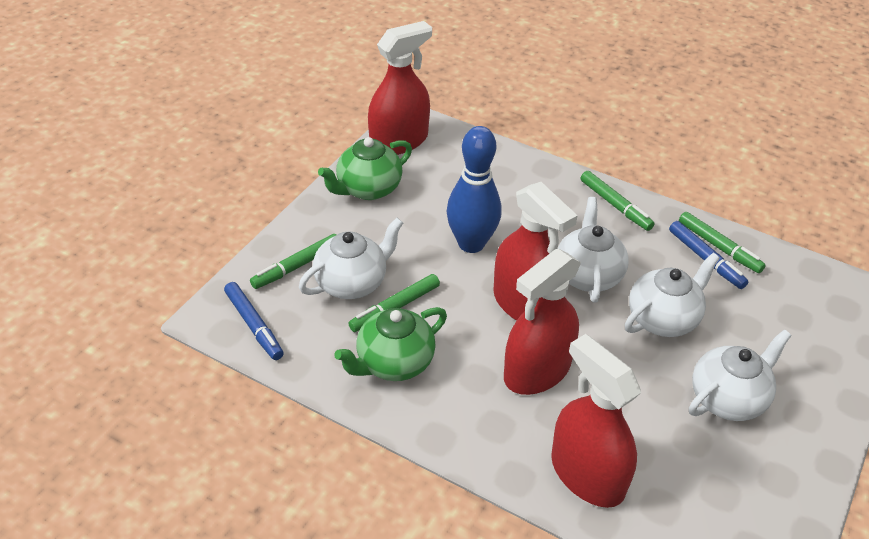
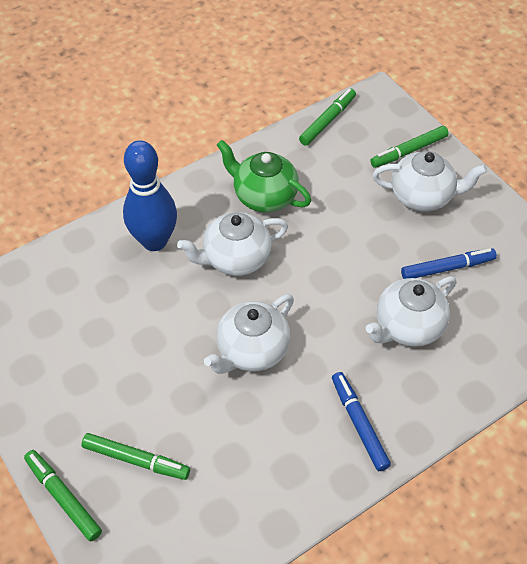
green teapot: [318,137,412,200] [334,307,447,381] = 2 -> [217,140,311,212] = 1
red spray bottle: [368,21,432,155] [493,182,578,321] [504,249,581,395] [551,334,641,508] = 4 -> none = 0

